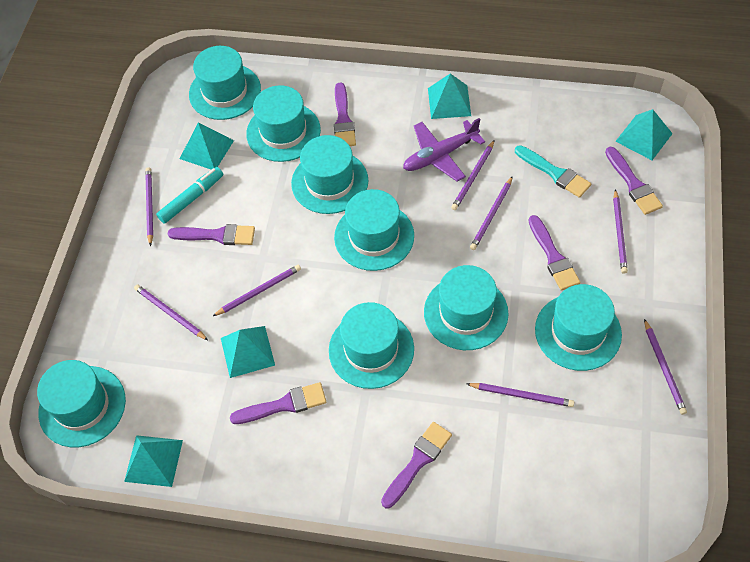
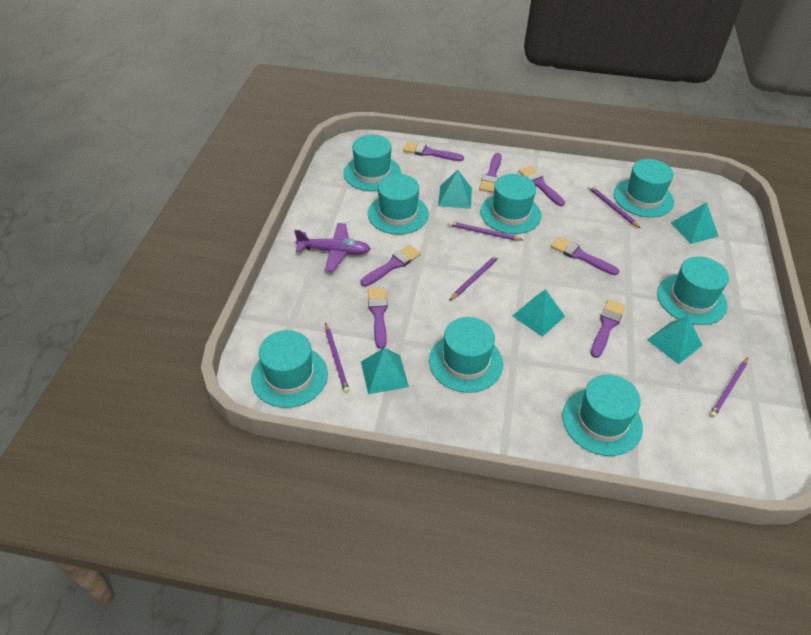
purple brush: [168,224,255,245] [230,382,326,424] [334,83,356,146] [381,422,452,508] [528,215,580,291] [605,147,663,215] = 6 -> [360,245,421,287] [368,288,388,349] [403,142,464,161] [479,153,502,193] [519,166,565,206] [551,237,619,275] [591,299,625,358] = 7
purple pencil: [134,284,208,340] [145,167,153,246] [213,265,301,316] [451,140,495,210] [467,383,574,407] [470,176,513,250] [613,189,628,274] [644,319,687,415] = 8 -> [325,323,349,393] [449,221,523,240] [449,254,499,301] [589,185,640,228] [710,358,748,418] = 5
turquoise brush: [515,145,591,198] = 1 -> none = 0
turquoise marker: [156,167,223,224] = 1 -> none = 0

